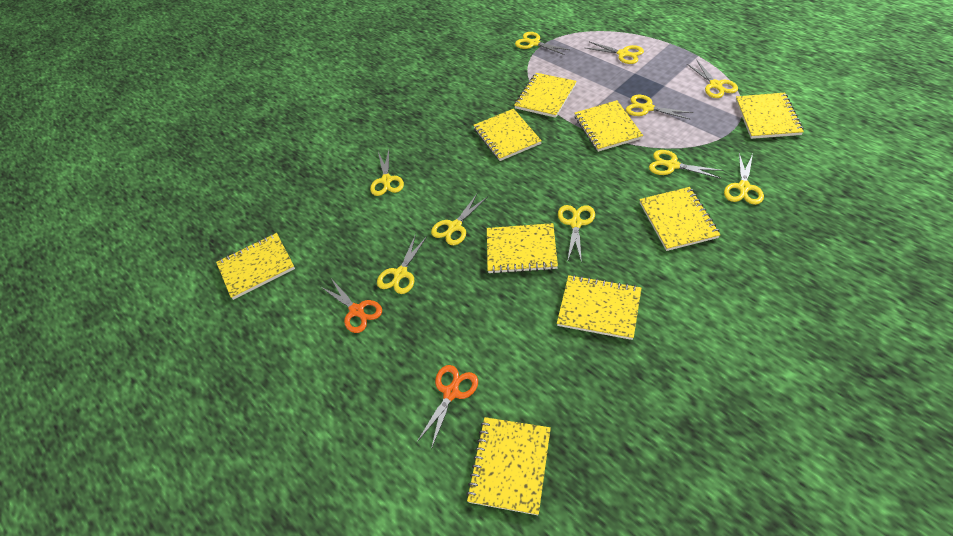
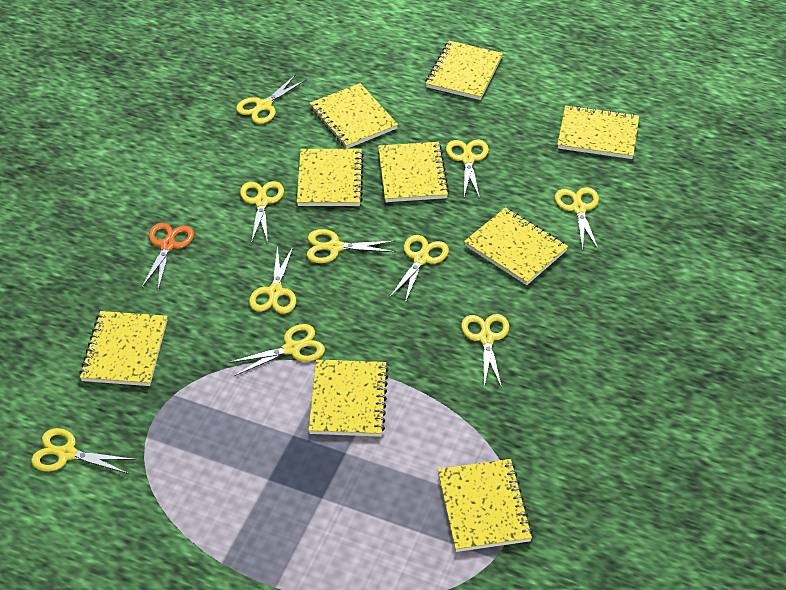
orange scissors: [320,277,382,333] [416,365,478,449] = 2 -> [142,223,194,290] = 1

